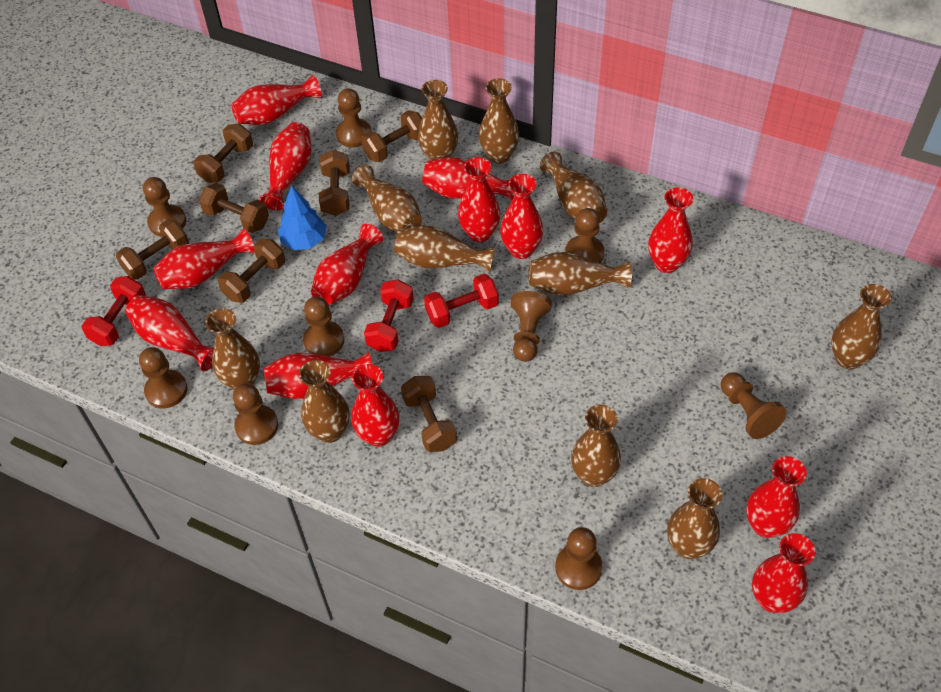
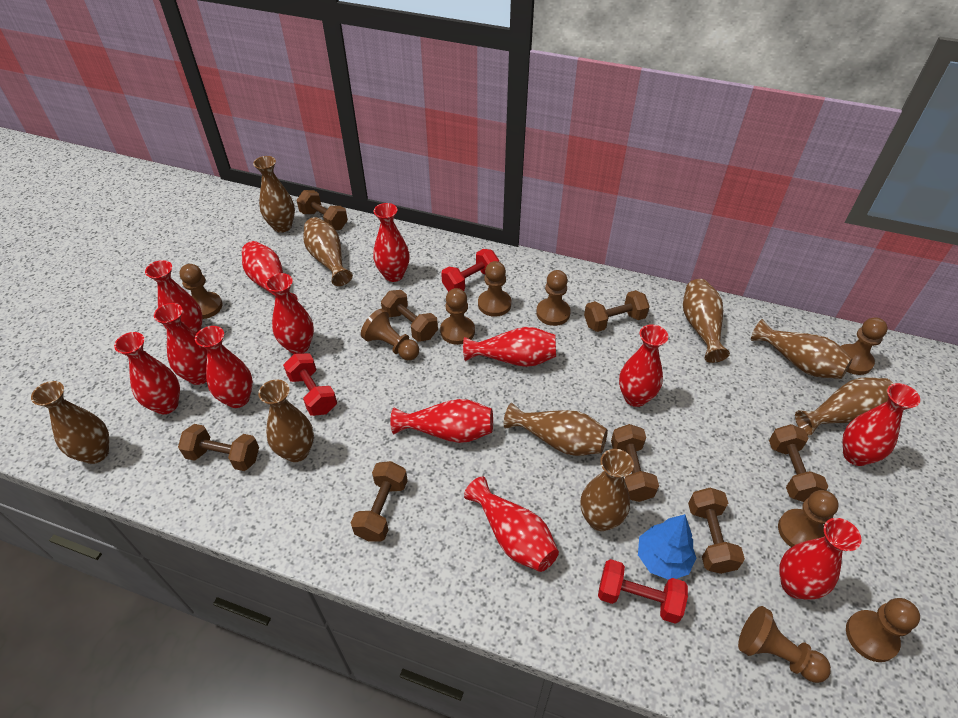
brown dumbbell: [116,220,189,280] [193,124,253,183] [199,183,269,233] [218,239,285,303] [319,150,350,216] [361,110,422,162] [401,376,457,452] = 7 -> [178,424,259,471] [297,190,348,230] [351,461,408,542] [381,290,438,342] [584,290,650,332] [611,424,659,502] [688,488,745,574] [769,424,828,502] = 8
brown vase: [205,308,260,390] [299,360,349,443] [352,165,422,232] [394,225,495,272] [418,80,458,160] [479,78,519,164] [528,252,632,296] [540,151,607,223] [571,404,621,487] [667,478,722,559] [831,284,892,369] = 11 -> [31,381,109,464] [253,156,295,233] [258,379,314,462] [303,217,353,286] [504,403,608,456] [580,449,634,531] [683,279,730,363] [751,319,853,379] [795,378,894,436] = 9

